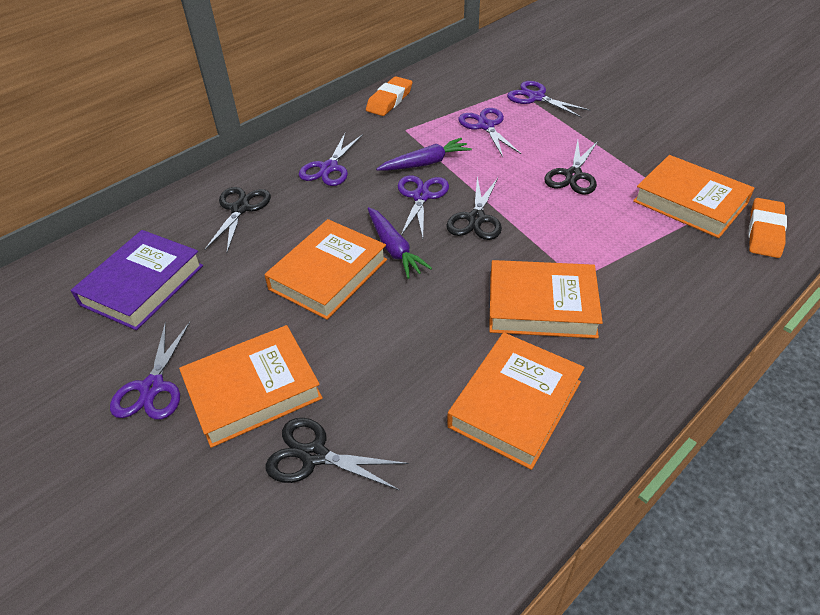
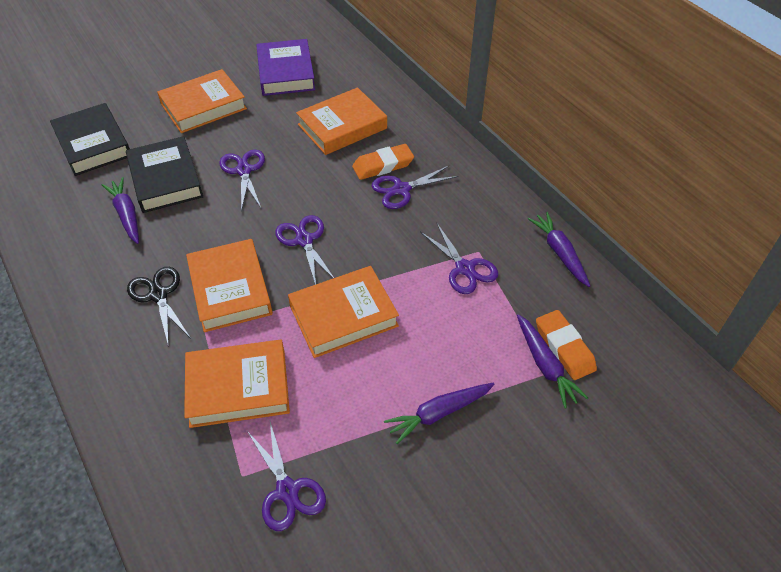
black book: none = 0 -> [50,103,130,176] [126,136,203,213] = 2
black scissors: [204,187,271,252] [265,418,409,491] [446,177,502,240] [544,140,598,195] = 4 -> [127,267,190,347] = 1
purple carrot: [368,207,432,279] [376,138,472,171] = 2 -> [102,177,139,244] [384,383,495,444] [517,314,588,409] [528,212,590,287] = 4

